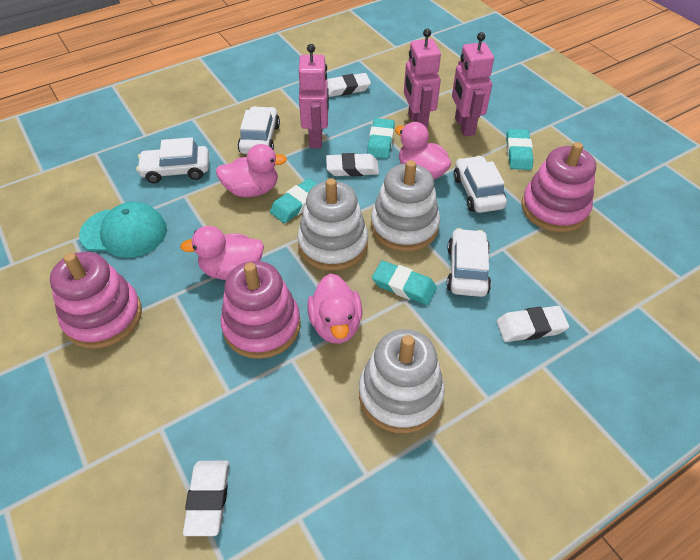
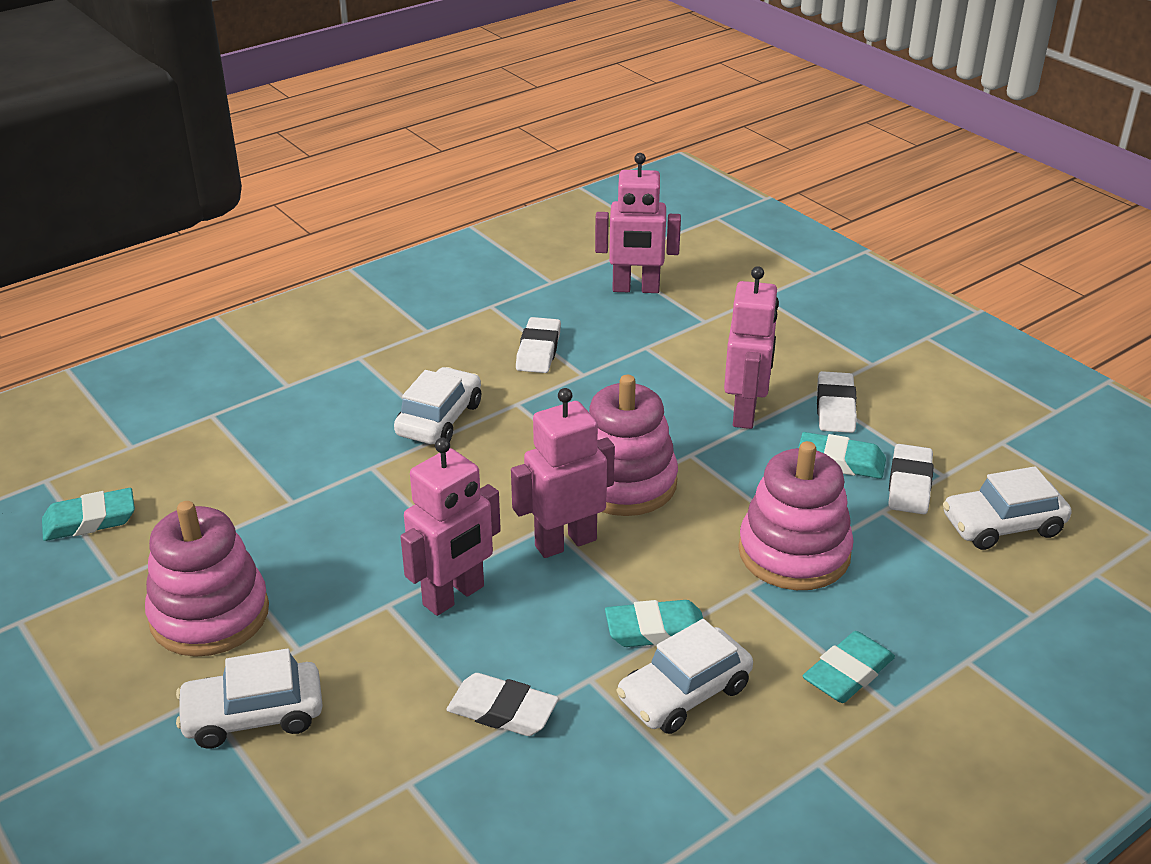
pink duck: [180,226,264,280] [216,144,287,197] [307,273,363,344] [395,122,451,180] = 4 -> none = 0
pink robot: [299,44,329,148] [404,29,441,130] [452,32,494,136] = 3 -> [401,438,501,616] [511,388,615,558] [595,153,681,293] [724,266,779,429] = 4
turquoise cap: [79,202,167,258] = 1 -> none = 0
white stacking toy: [297,178,368,271] [359,329,445,433] [371,160,440,251] = 3 -> none = 0

